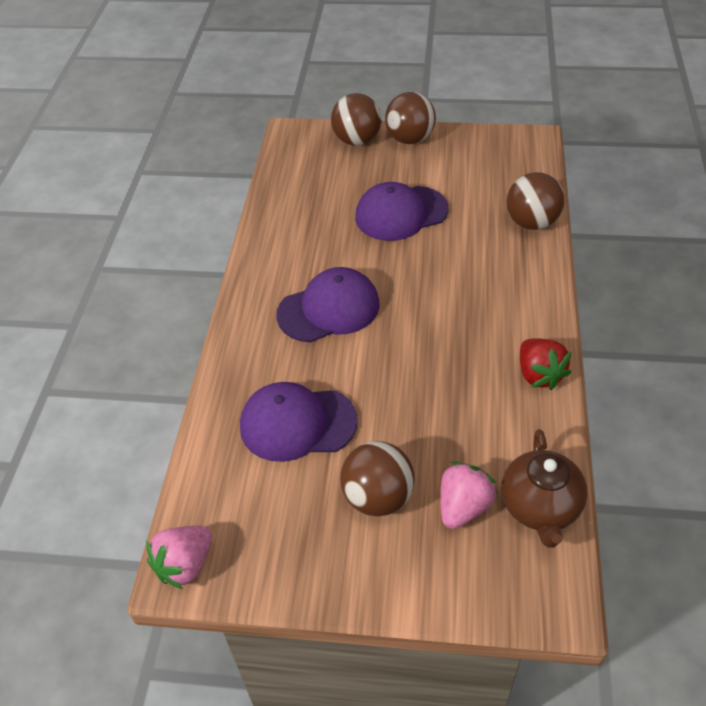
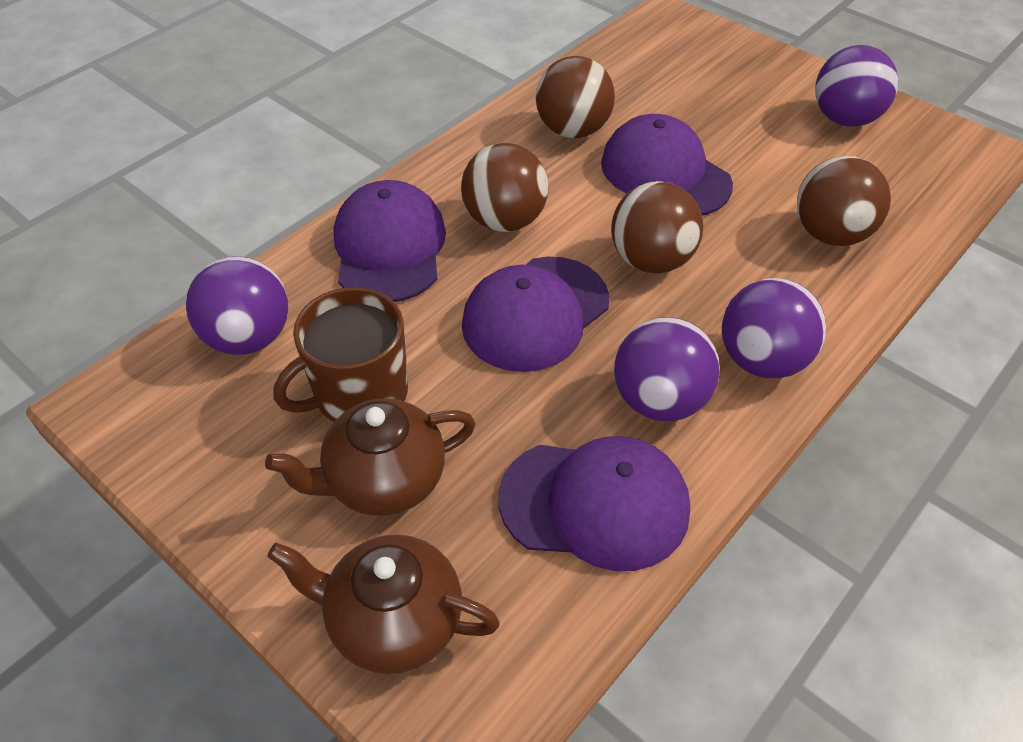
brown mug: none = 0 -> [274,287,408,422] = 1
brown teapot: [501,429,587,548] = 1 -> [265,398,476,516] [267,535,500,674] = 2
pink strawberry: [146,525,212,590] [440,461,497,529] = 2 -> none = 0
purple ball: none = 0 -> [186,256,289,355] [614,317,720,421] [722,278,826,378] [815,45,898,127] = 4
purple cap: [240,382,358,462] [276,267,380,342] [355,182,449,241] = 3 -> [334,180,446,302] [462,256,609,372] [499,436,690,571] [601,114,733,216] = 4
red strawberry: [520,338,572,390] = 1 -> none = 0

